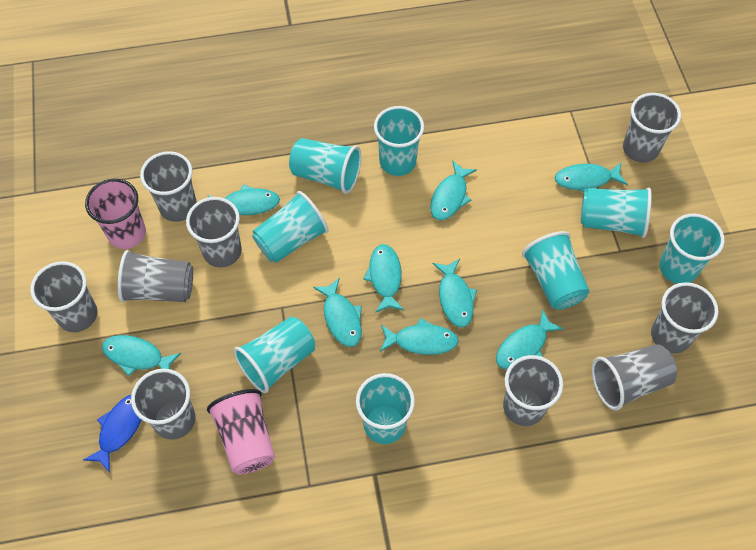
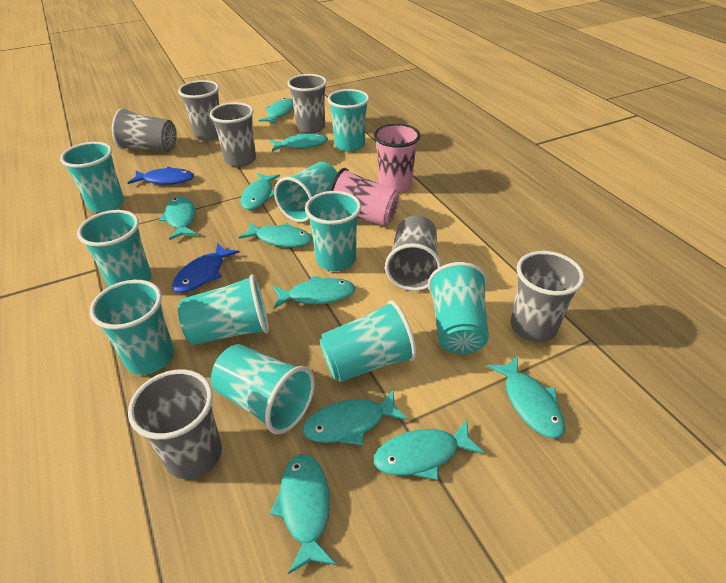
blue fish: [83,394,142,473] = 1 -> [128,167,194,185] [172,243,240,293] = 2
grey cup: [30,261,97,332] [118,250,193,302] [131,369,195,440] [140,151,197,222] [186,197,242,267] [503,355,563,426] [592,344,677,411] [623,93,681,163] [651,282,718,353] = 9 -> [112,108,177,152] [128,369,222,479] [178,80,219,141] [210,102,256,167] [287,74,327,134] [385,215,442,291] [511,251,585,342] = 7
turquoise cup: [234,317,315,393] [252,191,329,263] [289,138,361,194] [356,373,415,444] [374,106,424,176] [522,231,590,310] [581,187,652,238] [659,213,725,284] = 8 -> [60,142,124,213] [77,210,151,287] [90,280,174,375] [178,274,269,345] [211,344,315,434] [274,162,337,222] [305,191,361,271] [320,300,417,382] [328,89,369,152] [428,262,489,354] = 10
turquoise fish: [102,335,181,376] [208,184,280,215] [313,278,362,347] [363,244,404,313] [380,318,459,355] [430,160,477,220] [433,259,477,328] [496,309,564,369] [555,163,627,192] = 9 -> [159,196,197,240] [239,222,313,247] [241,173,280,210] [259,98,293,124] [270,133,328,152] [270,454,336,574] [273,276,356,309] [303,389,408,446] [374,419,484,480] [487,356,565,438] = 10

